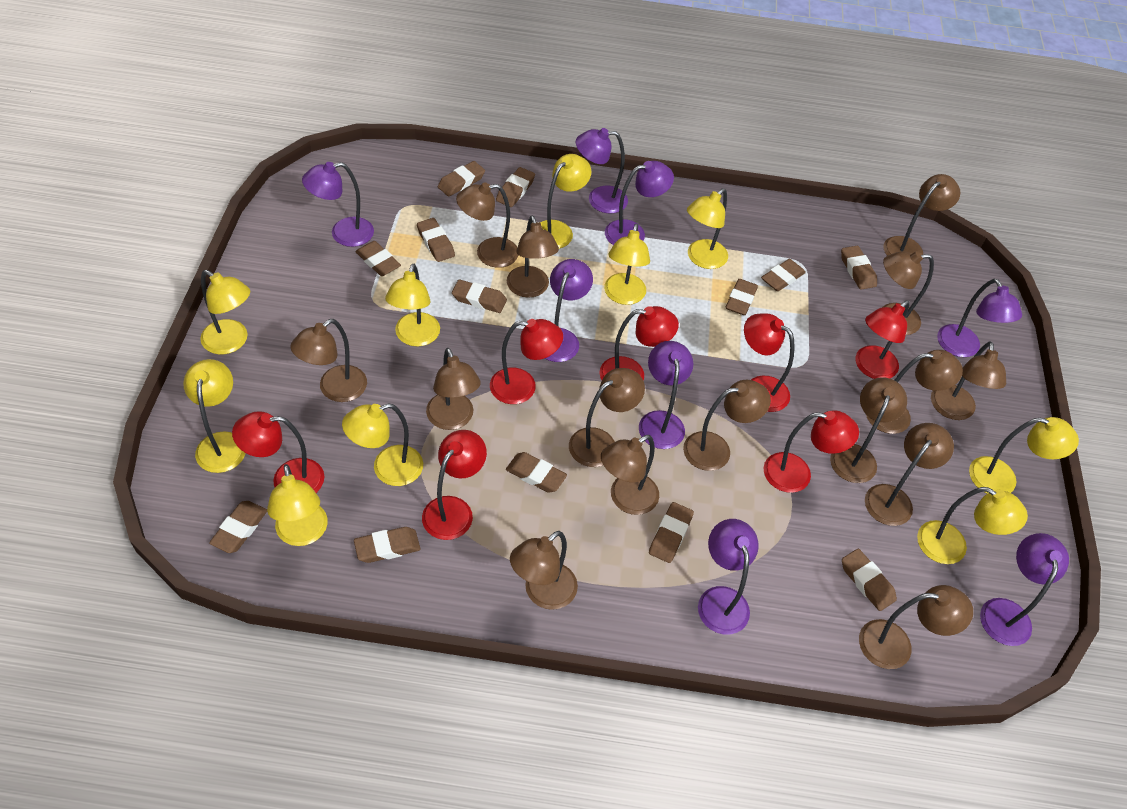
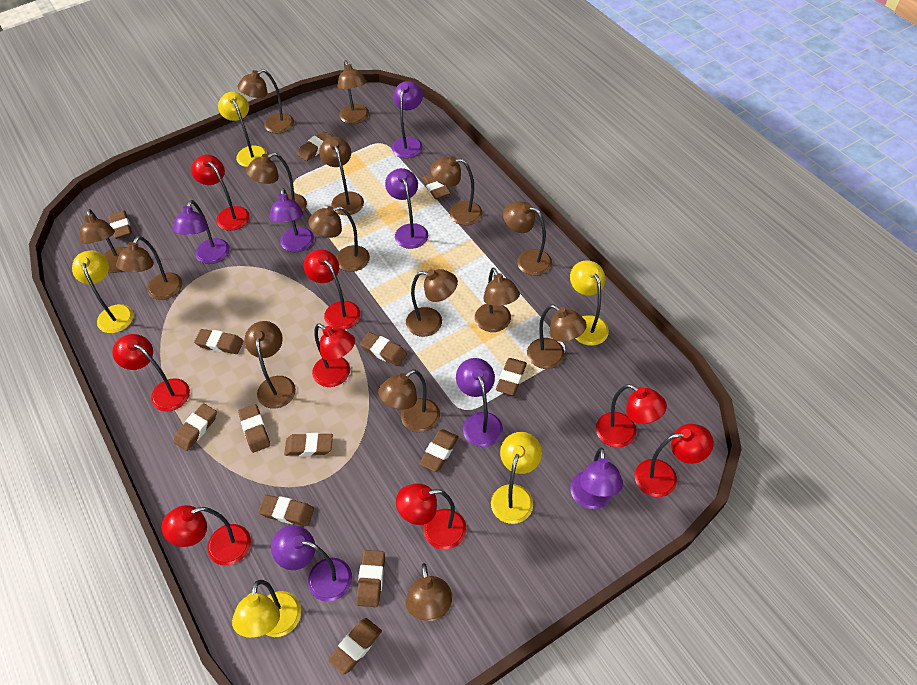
purple lamp: [302,162,374,247] [545,259,593,362] [576,128,628,214] [605,161,674,245] [639,341,693,449] [698,519,759,634] [937,279,1022,357] [980,533,1069,646] = 8 -> [173,200,230,264] [270,188,314,252] [271,525,352,602] [385,168,428,249] [392,81,423,158] [456,358,503,447] [570,448,623,509] = 7
red lamp: [232,411,324,493] [422,430,487,540] [490,319,563,404] [599,306,679,380] [744,313,795,412] [764,410,859,493] [856,300,910,379] = 7 -> [112,334,190,412] [161,505,251,566] [191,155,249,231] [304,250,360,330] [312,324,355,387] [396,483,466,550] [596,384,667,447] [635,424,714,497] = 8
yellow lamp: [183,359,246,473] [200,270,250,354] [267,464,328,546] [342,403,423,486] [385,264,440,346] [540,154,591,249] [604,224,650,305] [687,188,728,269] [917,487,1028,564] [969,417,1079,494] = 10 -> [72,251,133,333] [218,92,267,167] [232,580,301,638] [491,432,542,524] [570,260,609,346] = 5

